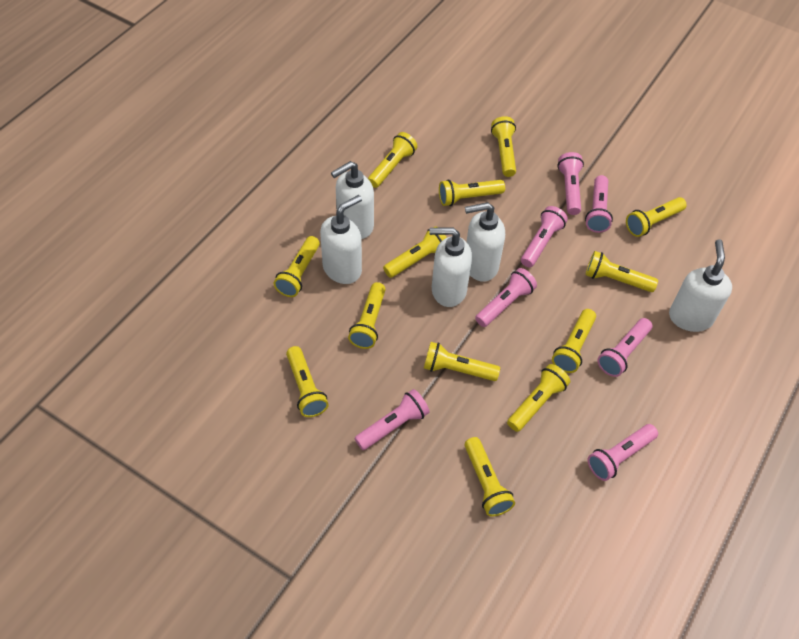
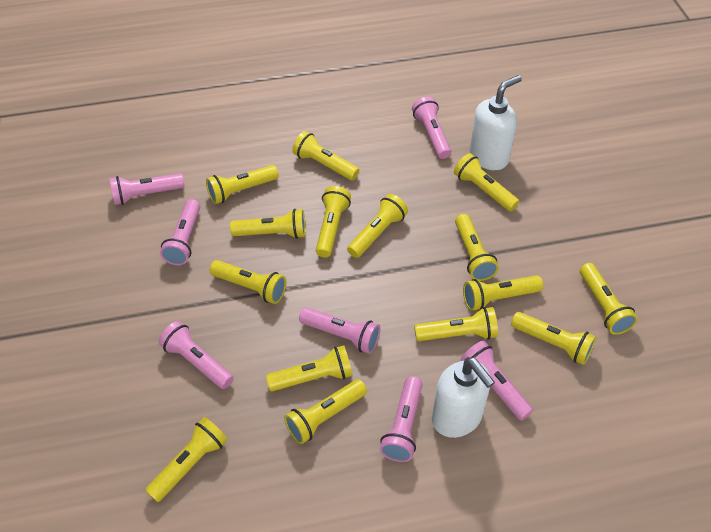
white soap dispenser: [320,195,362,284] [331,161,374,239] [429,227,472,307] [465,202,505,282] [669,239,732,332] = 5 -> [432,357,495,438] [469,75,522,170] = 2
yellow flashlight: [274,236,320,297] [286,346,329,417] [348,282,386,349] [368,132,417,188] [383,226,447,278] [424,342,500,381] [439,180,505,206] [464,437,515,516] [491,116,516,177] [507,364,570,432] [552,309,596,373] [585,251,658,292] [626,197,687,237] = 13 -> [145,417,228,502] [206,165,279,204] [210,260,286,304] [230,209,306,239] [266,345,353,391] [284,379,367,444] [292,131,359,180] [316,186,351,258] [347,194,408,258] [414,307,498,341] [454,153,519,211] [455,214,499,281] [463,275,543,311] [511,312,596,365] [580,263,638,335] = 15

